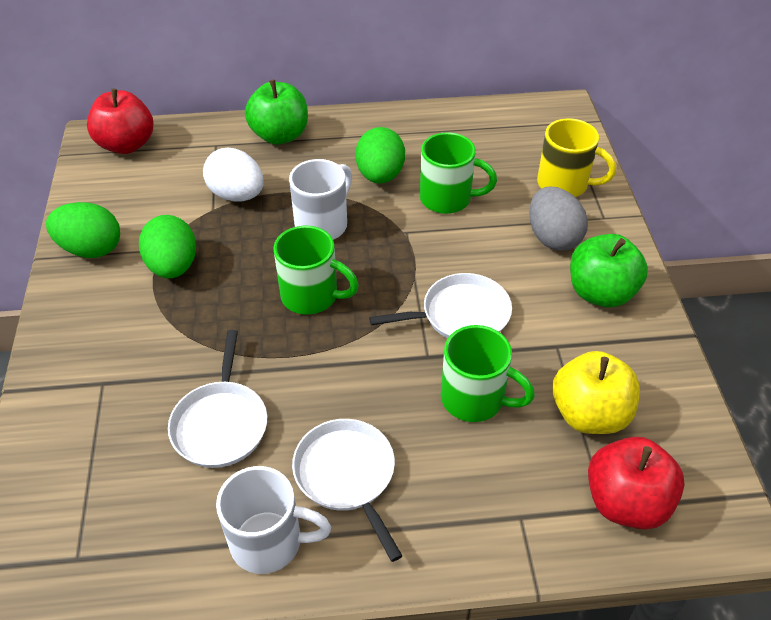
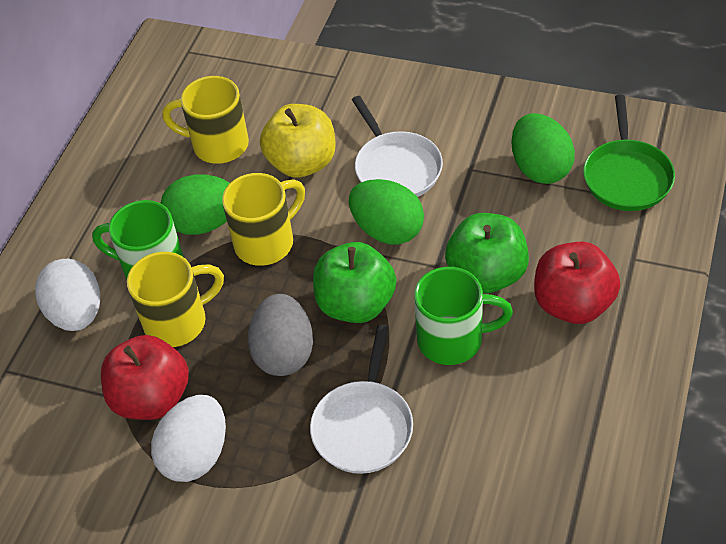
green mug: [273,226,359,315] [420,132,497,214] [441,325,535,422] = 3 -> [92,200,184,280] [414,267,513,365] = 2
green pan: none = 0 -> [583,95,675,211] = 1
white egg: [203,148,264,202] = 1 -> [35,259,100,331] [151,395,226,482] = 2
white mug: [216,466,331,574] [289,159,352,240] = 2 -> none = 0
white pan: [168,330,267,468] [292,419,402,562] [369,273,512,338] = 3 -> [310,324,413,474] [352,96,443,197] = 2
yellow mug: [537,118,616,197] = 1 -> [127,252,224,347] [162,76,249,164] [222,173,305,266] = 3

